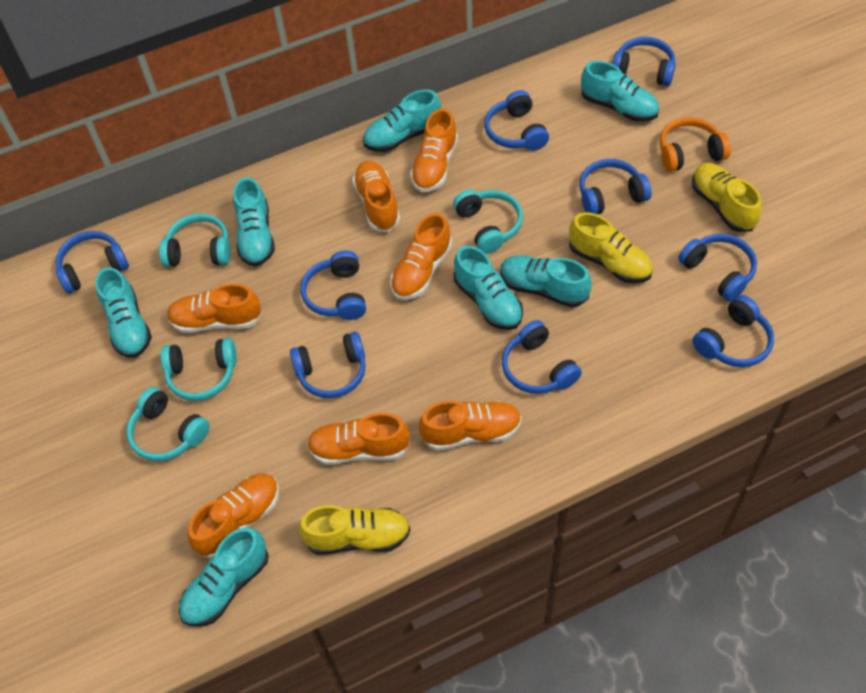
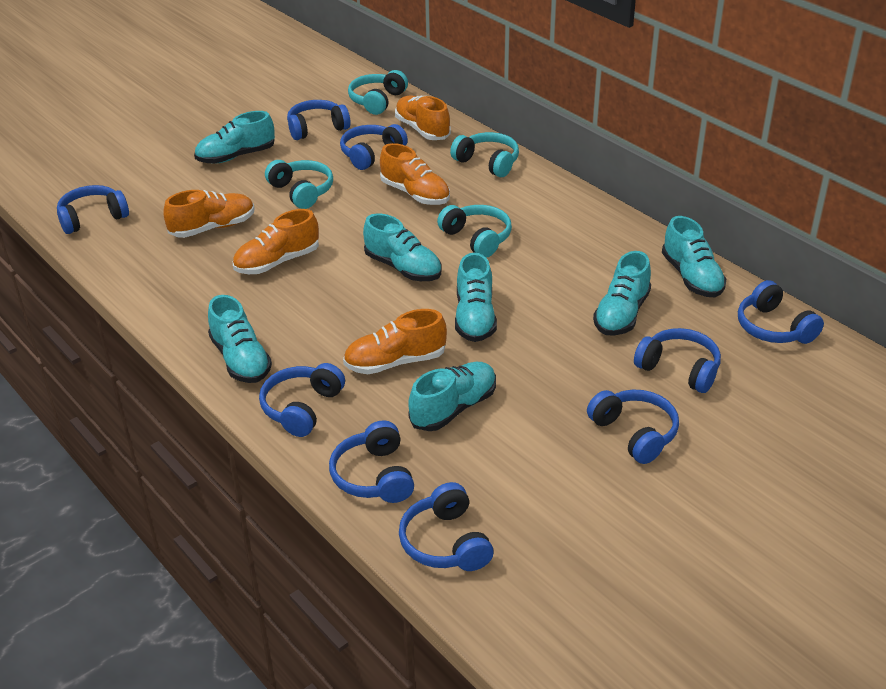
orange headphones: [660,117,731,172] = 1 -> none = 0
orange shoe: [167,284,262,333] [188,474,279,559] [307,413,410,465] [352,161,400,232] [390,213,452,300] [410,109,458,192] [419,401,522,451] = 7 -> [163,190,255,238] [233,209,319,274] [343,309,447,374] [380,143,450,205] [395,96,451,140] = 5
yellow shoe: [299,505,411,555] [569,212,653,283] [692,163,762,232] = 3 -> none = 0

